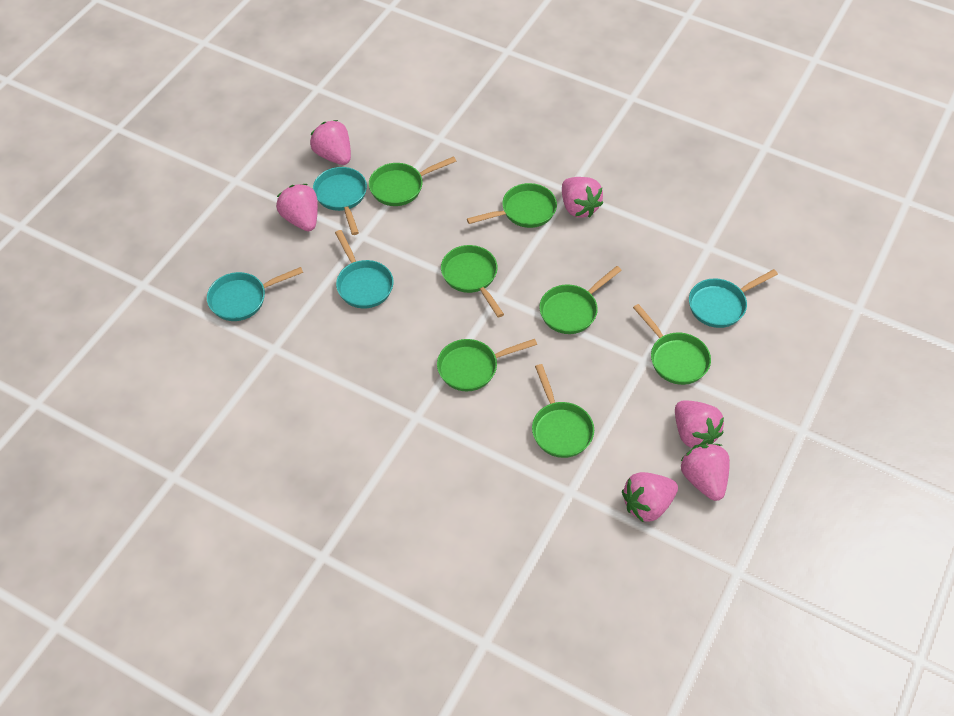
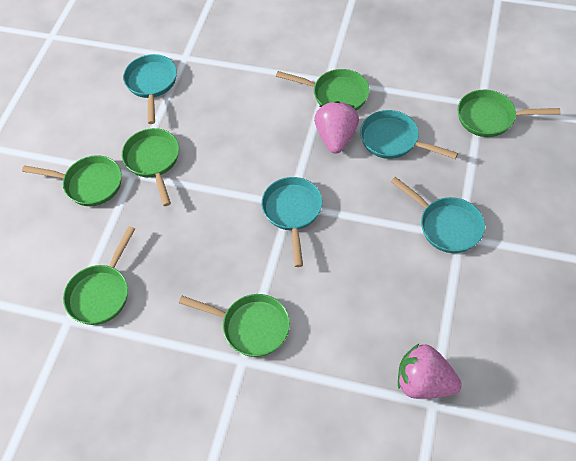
green pan: [369,156,456,206] [437,339,537,392] [441,245,504,318] [467,183,557,228] [532,364,594,458] [539,266,622,334] [633,304,711,385] = 7 -> [22,155,122,206] [63,226,135,325] [122,128,179,206] [179,294,290,357] [276,69,369,111] [457,90,561,137] = 6
pink strawberry: [276,184,318,231] [310,120,351,165] [562,177,603,218] [622,472,678,522] [675,400,724,449] [681,444,730,501] = 6 -> [314,101,359,154] [398,344,462,399] = 2

